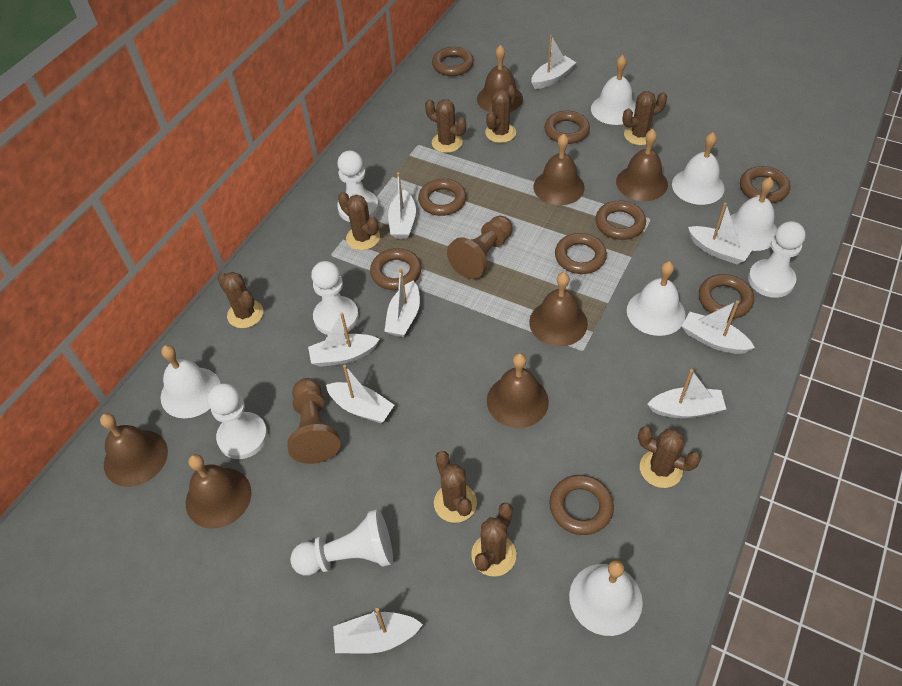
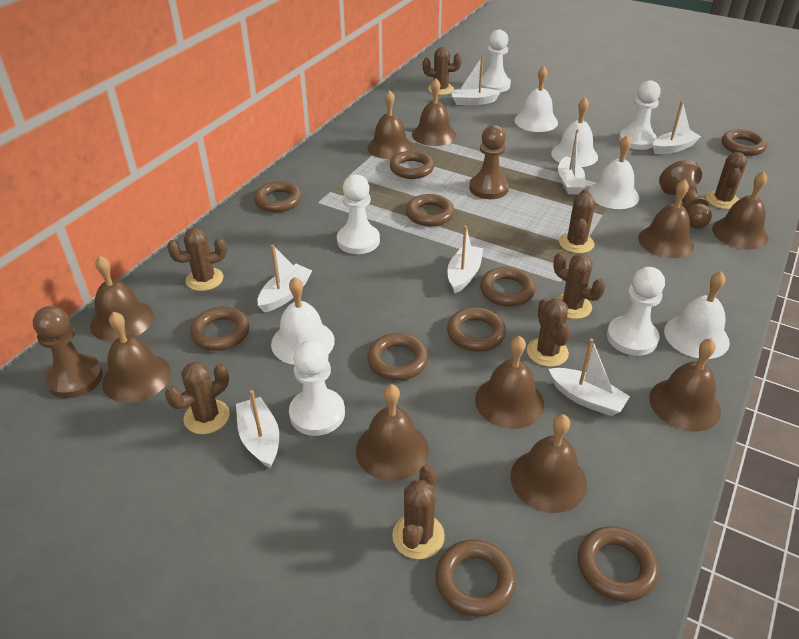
brown bell: [100,413,168,487] [186,454,252,528] [477,45,523,112] [487,353,549,428] [529,272,588,347] [533,134,585,205] [616,129,668,201] = 7 -> [90,255,154,342] [102,311,171,403] [356,384,429,481] [367,90,413,159] [412,79,456,146] [475,336,544,429] [510,414,587,513] [638,179,694,258] [649,338,721,432] [712,171,769,250] = 10
brown pawn: [287,378,340,464] [447,216,513,279] = 2 -> [33,306,103,398] [469,125,509,199] [659,160,712,229] = 3
brown ring: [370,248,421,290] [418,179,466,216] [432,47,474,76] [544,111,590,144] [549,475,614,535] [555,233,607,274] [595,201,646,240] [699,274,754,319] [740,166,791,203] = 9 -> [190,307,250,351] [254,181,302,212] [367,333,428,380] [390,151,434,179] [406,194,454,226] [435,539,516,617] [447,307,506,352] [480,267,536,307] [578,526,659,602] [722,129,767,156] = 10
white bell: [161,345,221,418] [569,560,643,636] [591,55,636,125] [627,261,685,336] [672,132,725,205] [730,177,777,251] = 6 -> [271,277,335,365] [514,66,558,132] [551,97,598,167] [589,135,639,209] [664,271,730,359] = 5
white boat: [308,312,380,367] [326,365,394,423] [333,608,423,654] [384,268,420,337] [388,172,416,239] [531,35,576,89] [648,369,726,418] [682,300,755,354] [688,202,753,264] = 9 -> [236,390,279,468] [257,244,312,312] [447,225,483,293] [450,56,501,105] [549,339,630,416] [558,129,585,194] [653,101,701,154] = 7

